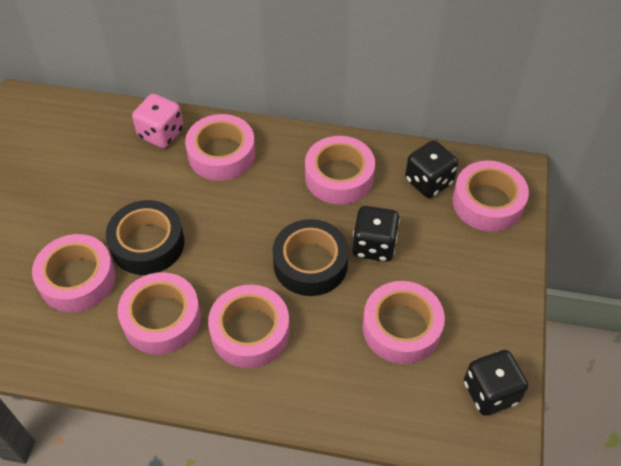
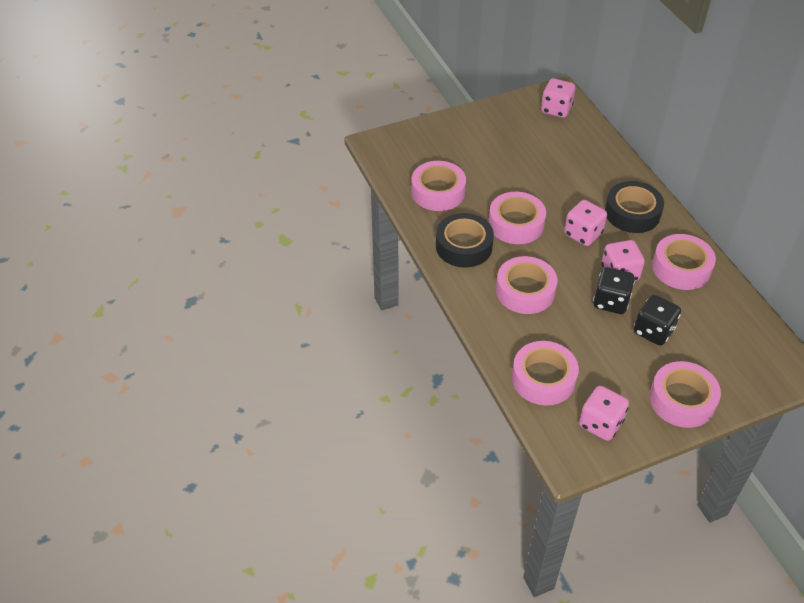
black dice: [352,206,400,262] [405,140,458,198] [464,350,528,416] = 3 -> [593,267,635,314] [634,295,681,345] = 2
pink dice: [132,94,184,148] = 1 -> [541,79,575,118] [564,200,607,246] [579,386,629,441] [601,240,645,281] = 4
pink tape: [32,234,116,312] [118,272,201,355] [185,114,256,181] [208,285,290,368] [305,136,375,204] [362,281,445,364] [453,161,529,232] = 7 -> [411,161,466,211] [489,192,546,244] [496,256,557,314] [512,341,579,406] [650,361,721,428] [652,234,716,290] = 6

